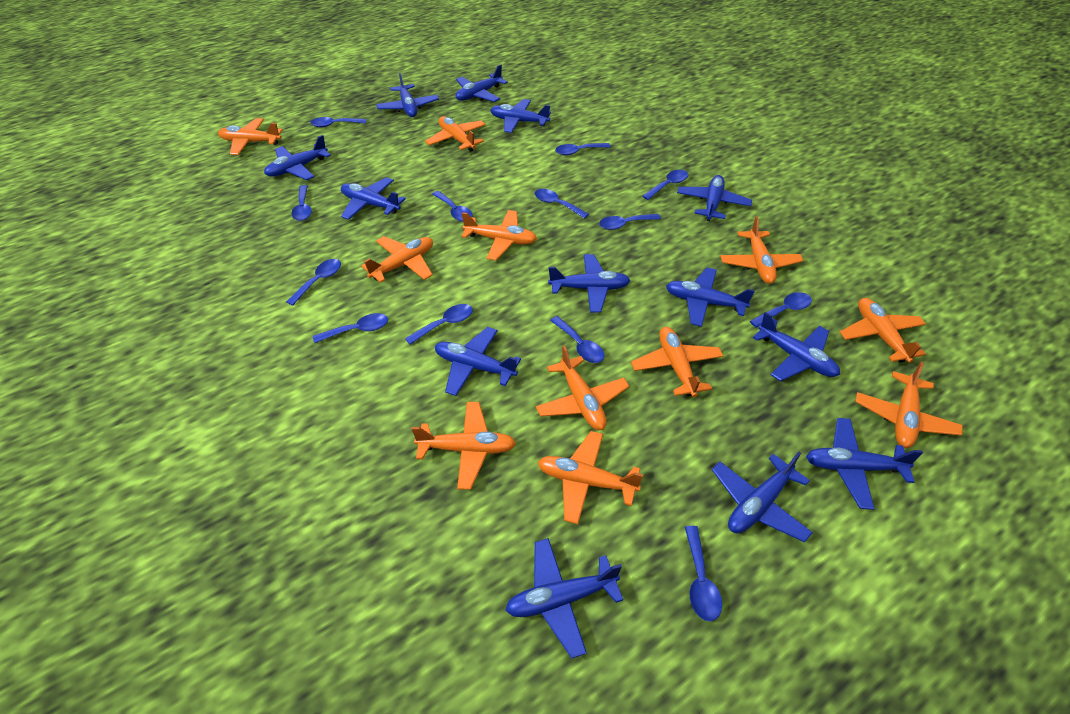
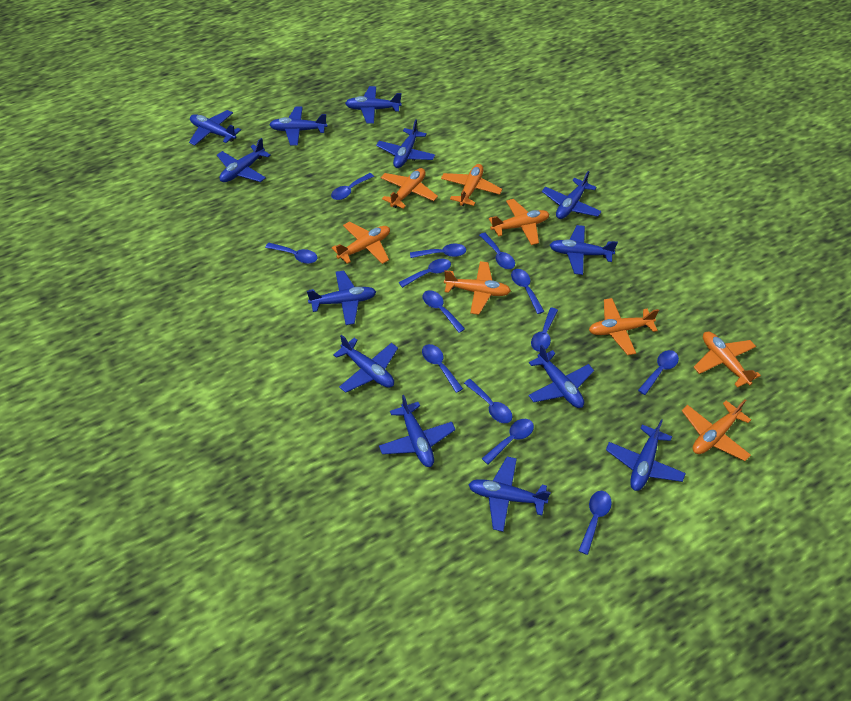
orange plane: [218,118,283,155] [361,236,433,283] [411,402,516,490] [425,116,486,152] [461,210,537,260] [536,345,629,430] [538,431,643,524] [631,327,723,397] [720,216,804,284] [840,298,926,363] [855,361,963,448] = 11 -> [332,221,390,264] [381,168,438,209] [441,164,502,206] [444,261,511,315] [489,199,549,245] [589,298,659,355] [681,399,751,461] [693,332,761,388] = 8

